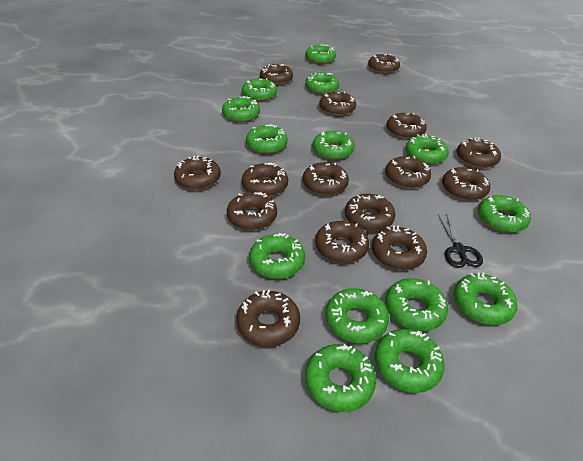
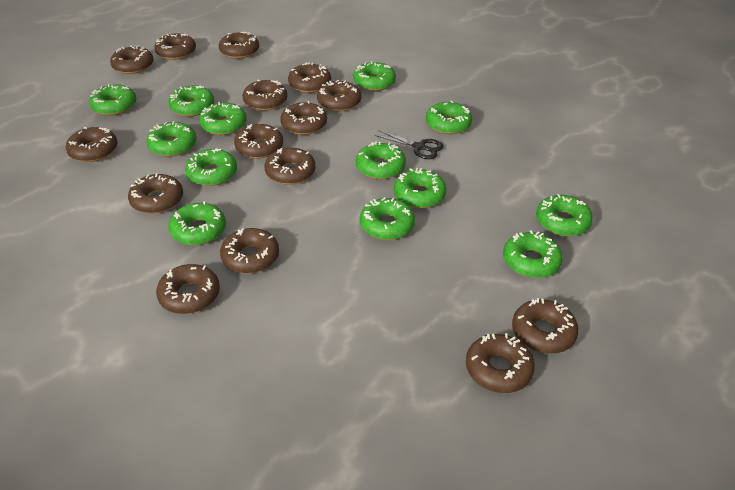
green donut: [222,96,260,122] [242,78,277,101] [246,124,288,154] [249,233,305,279] [305,44,336,64] [305,72,340,94] [305,344,376,412] [313,131,355,160] [325,288,389,343] [375,329,445,393] [385,278,448,331] [405,134,449,165] [453,273,517,325] [478,195,531,233] = 14 -> [89,84,136,115] [146,121,196,157] [168,85,215,116] [169,201,226,245] [185,148,237,186] [199,102,247,135] [353,61,396,91] [356,142,406,179] [360,197,415,240] [394,168,447,208] [426,101,472,134] [503,230,563,278] [536,194,593,236] = 13

